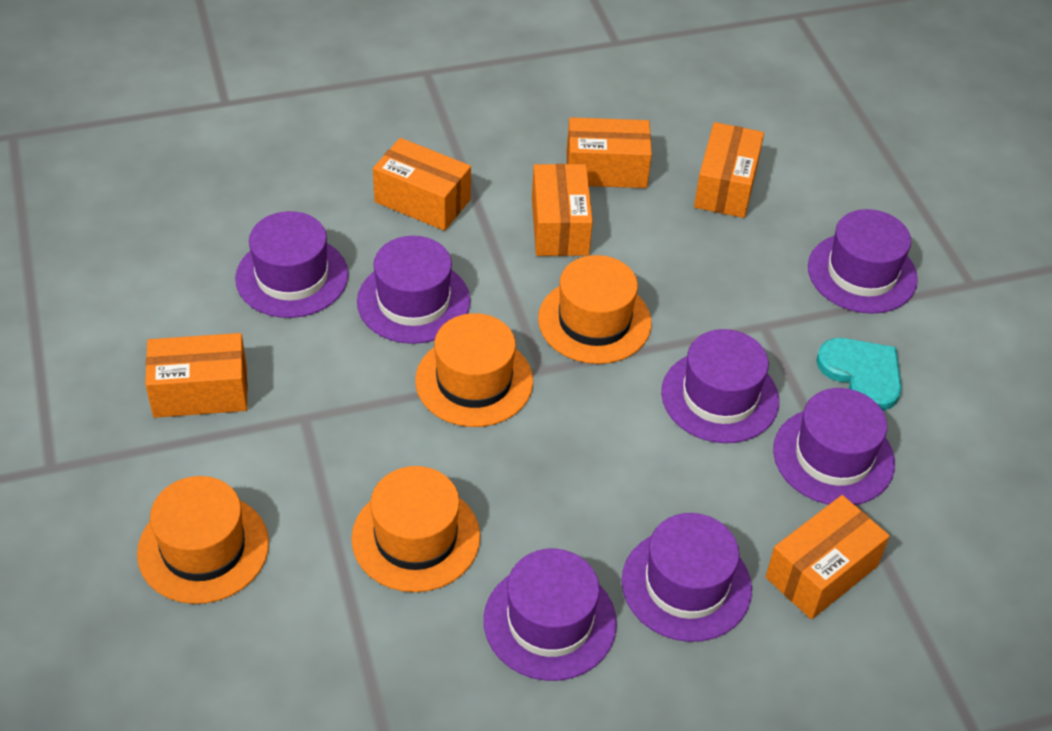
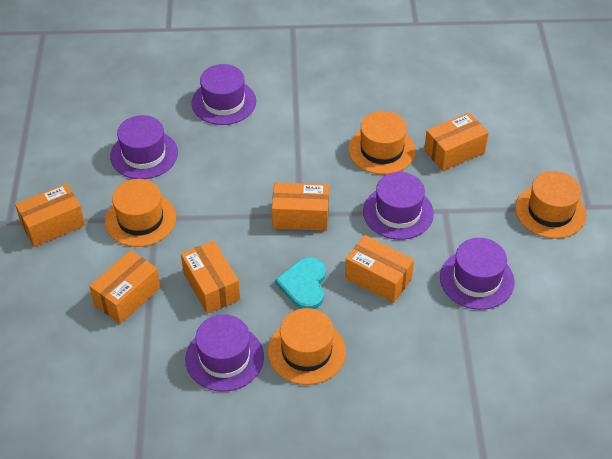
purple hat: [235,211,348,318] [357,236,470,344] [484,549,617,681] [622,513,752,642] [661,329,779,443] [773,388,895,505] [808,209,918,314] = 7 -> [110,115,178,179] [185,314,264,392] [192,64,256,125] [363,172,434,240] [440,238,515,310] = 5

